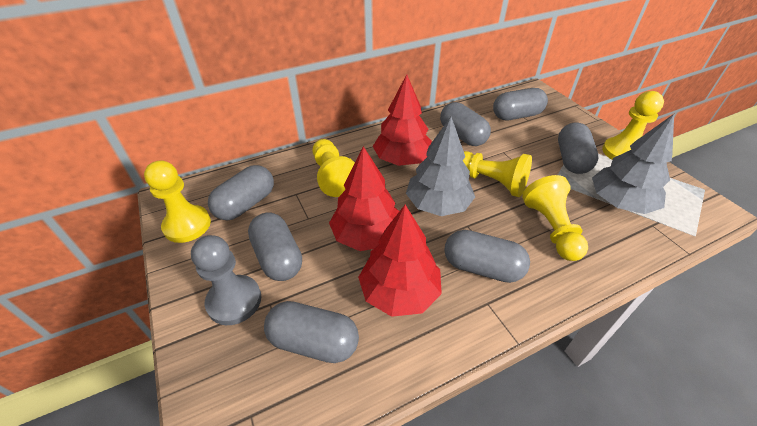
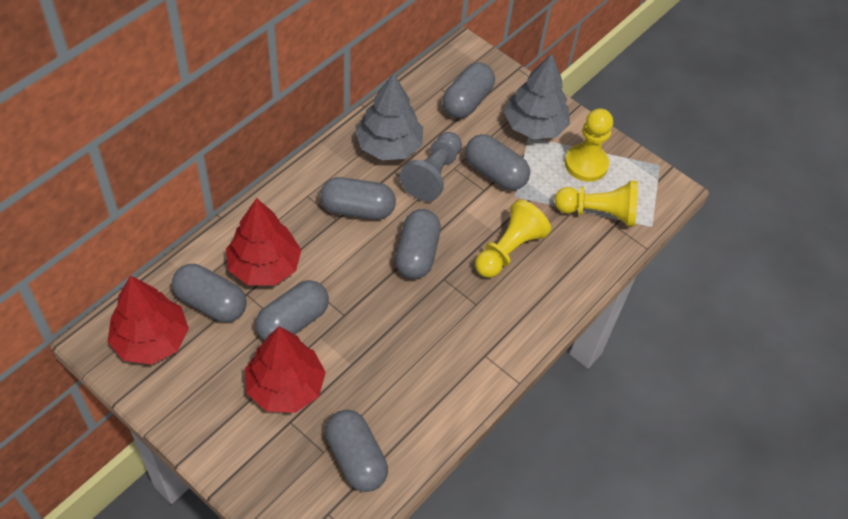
yellow pawn: [144,160,211,243] [313,139,355,197] [463,151,532,197] [522,175,588,261] [602,91,664,160] = 5 -> [475,200,551,278] [554,181,638,227] [565,108,613,182] = 3

